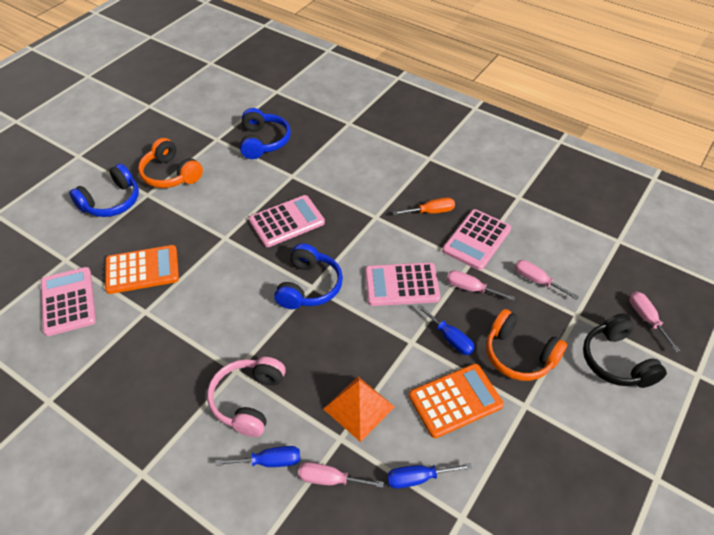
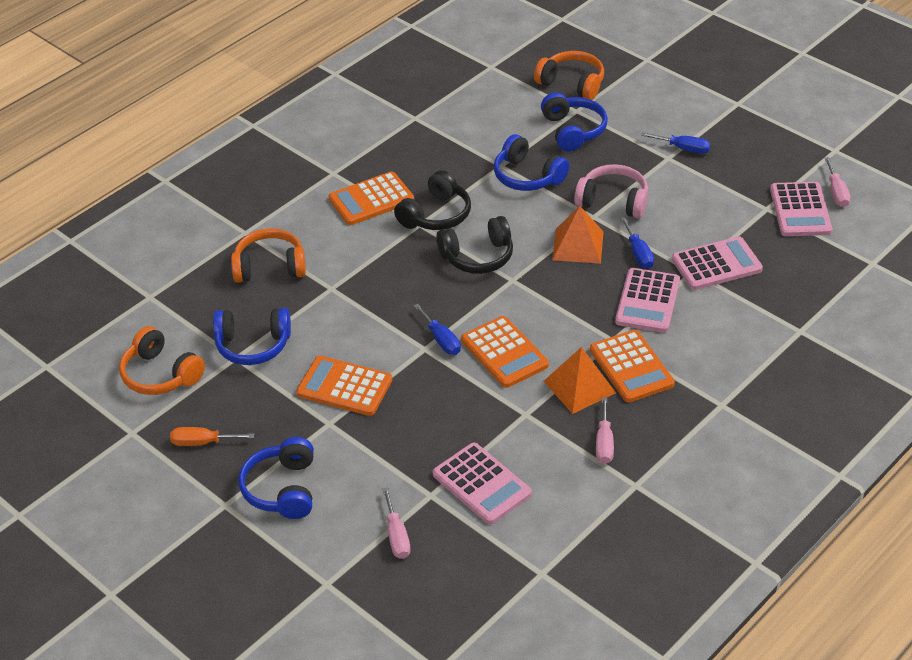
black headphones: [583,313,667,388] = 1 -> [394,170,471,230] [436,216,513,274] = 2
blue headphones: [69,164,139,217] [240,108,291,159] [274,243,343,309] = 3 -> [213,308,291,365] [238,437,314,519] [494,134,570,191] [541,92,608,152] = 4
orange calculator: [105,245,179,294] [409,364,504,438] = 2 -> [296,356,392,416] [328,171,414,225] [461,316,549,388] [590,330,675,403] = 4
orange headphones: [138,138,203,188] [486,309,567,381] = 2 -> [119,326,205,395] [231,229,306,283] [534,51,604,100] = 3
orange pyramid: [323,377,395,442] = 1 -> [544,347,616,414] [552,206,604,264] = 2
pink screwdriver: [298,462,384,488] [446,270,515,301] [514,260,579,300] [630,292,680,352] = 4 -> [383,487,411,559] [596,397,614,464] [825,157,850,207] = 3

